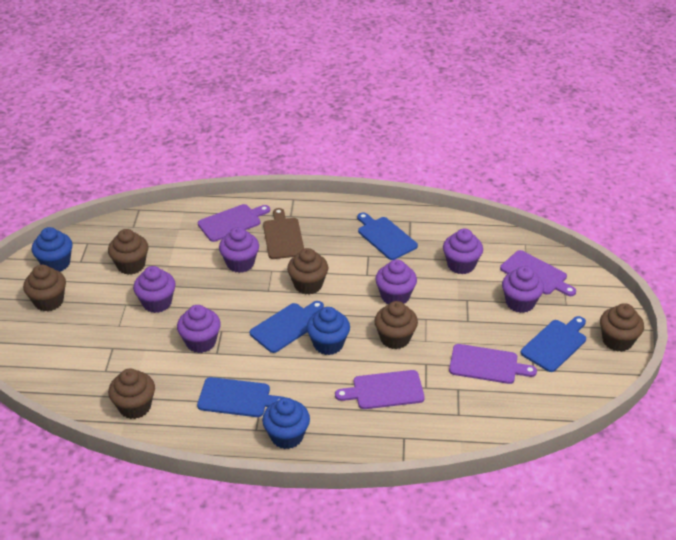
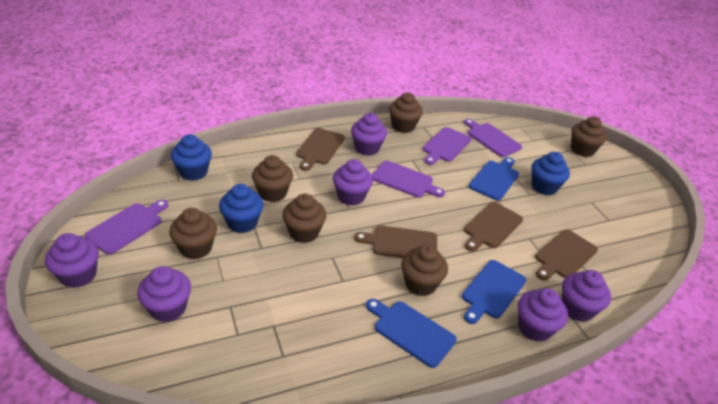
blue cutting board: [197,377,285,417] [250,301,324,353] [357,212,418,260] [521,316,586,372] = 4 -> [366,299,457,368] [462,260,526,324] [469,157,519,201] = 3
brown cutting board: [263,208,304,259] = 1 -> [296,128,345,171] [354,225,437,258] [464,202,523,252] [535,229,598,281] = 4

